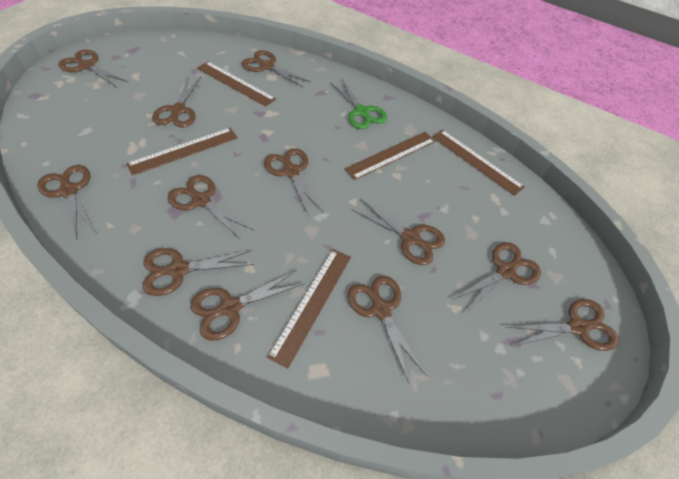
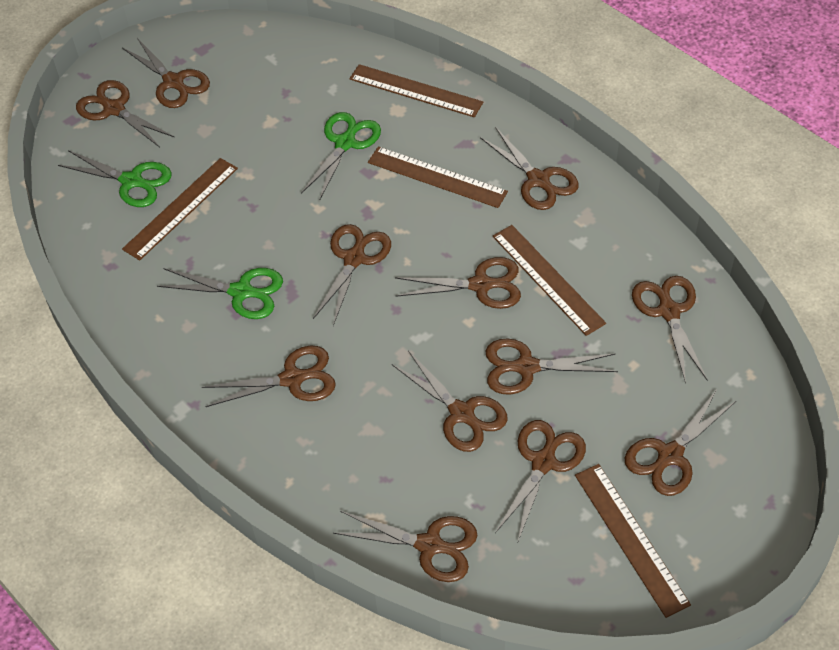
green scissors: [330,79,387,129] = 1 -> [58,150,172,207] [157,268,283,319] [301,112,381,201] = 3

